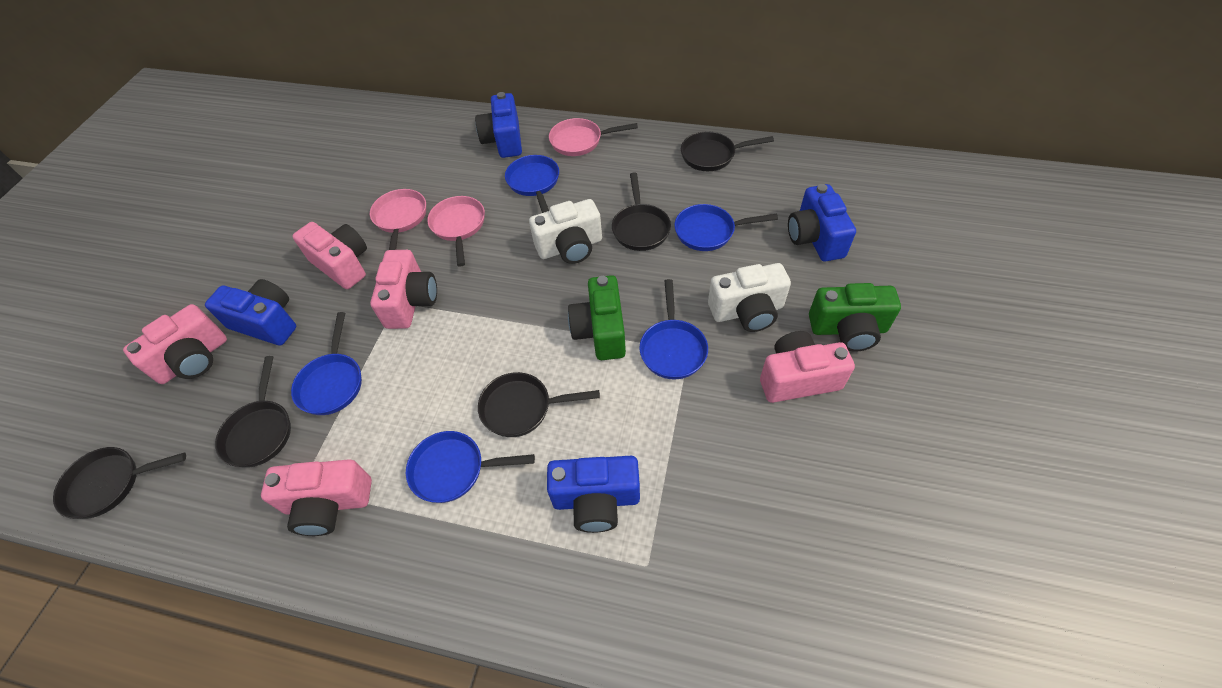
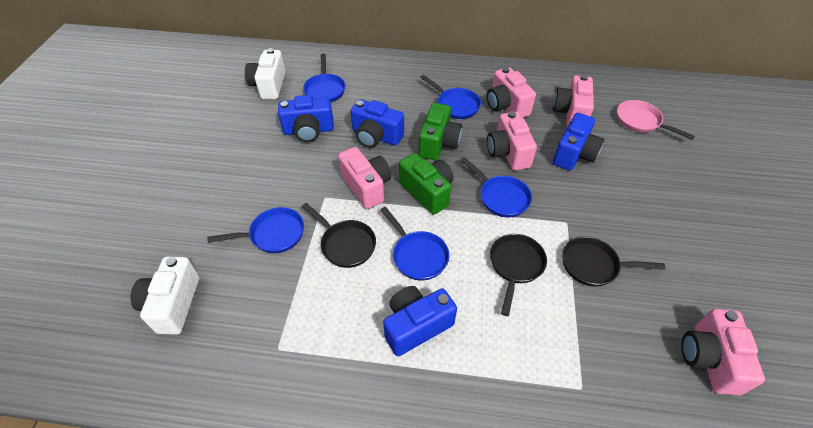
black pan: [53,447,186,519] [215,356,291,468] [478,372,600,437] [612,172,671,251] [681,131,774,171] = 5 -> [302,203,376,268] [490,234,547,316] [562,236,665,287] = 3
pink pan: [370,189,426,250] [427,196,485,267] [549,118,638,156] = 3 -> [617,100,695,140] = 1

